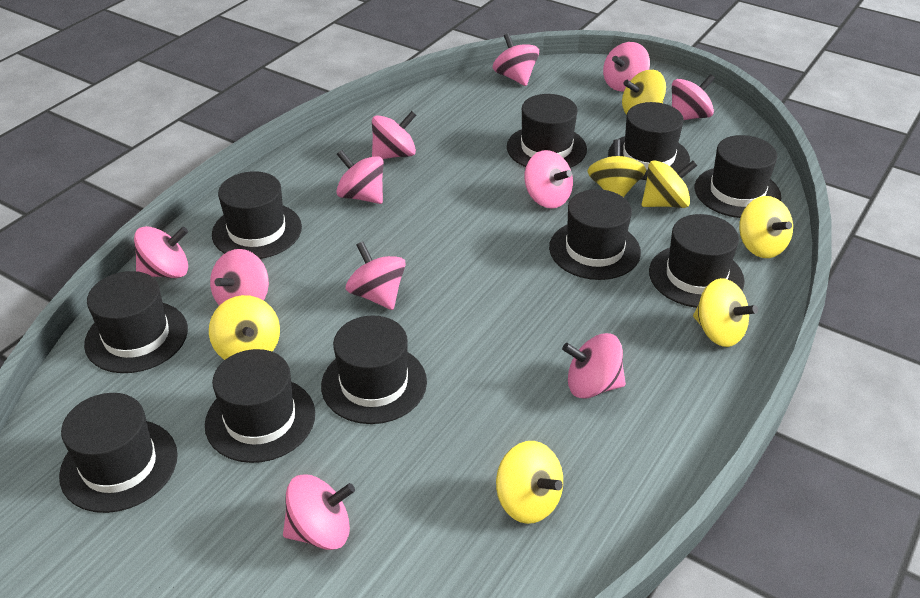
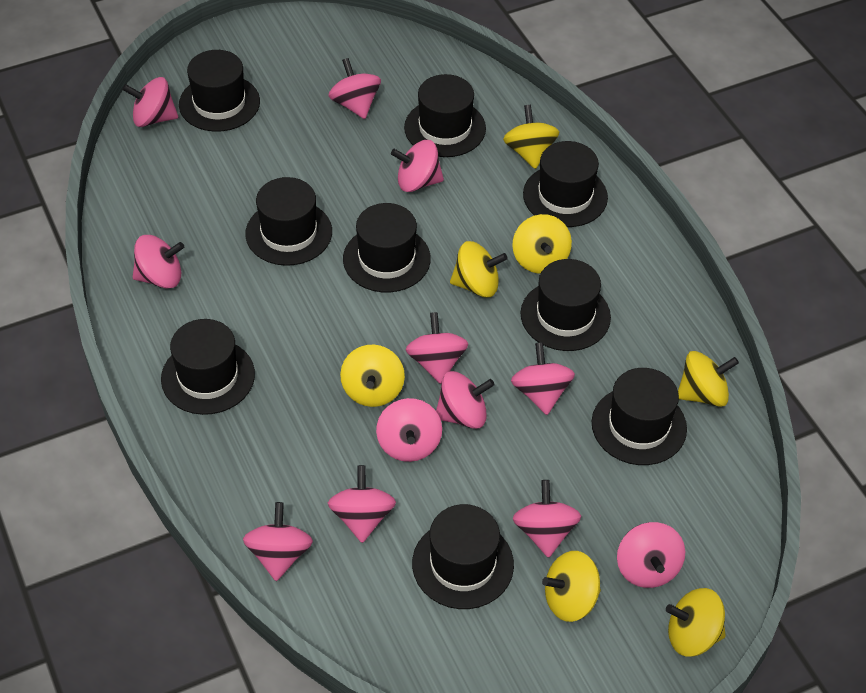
black hat: [59,393,178,513] [84,271,188,373] [205,349,315,463] [212,171,302,259] [321,315,427,424] [507,94,587,168] [549,189,641,280] [608,102,690,180] [649,214,745,308] [695,135,781,218] = 10 -> [161,319,255,415] [179,50,260,132] [245,177,332,266] [343,203,431,292] [404,74,486,157] [412,504,514,609] [521,259,611,351] [523,141,608,227] [592,368,687,465] = 9
pink spinning top: [134,226,188,278] [210,249,269,306] [283,474,355,550] [336,150,384,204] [346,241,406,310] [372,111,416,159] [493,33,539,86] [524,150,573,209] [562,333,626,398] [603,42,650,91] [672,74,715,120] = 11 -> [122,77,178,127] [133,235,184,289] [243,502,313,581] [328,58,381,119] [328,465,396,543] [376,398,442,462] [391,140,444,192] [406,312,468,384] [436,371,495,429] [511,342,575,415] [513,480,581,558] [617,522,685,588] = 12

